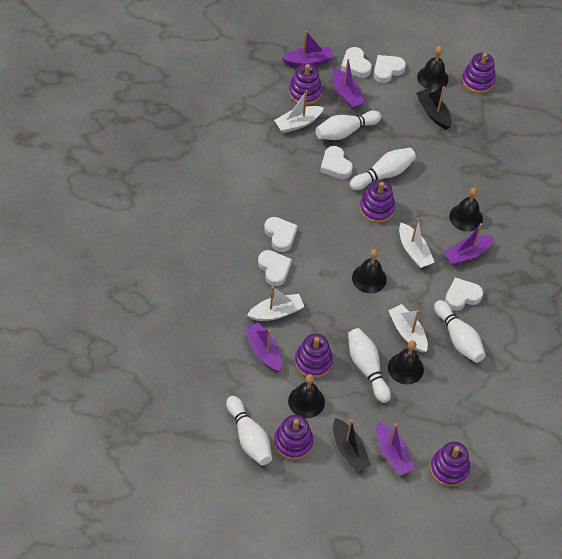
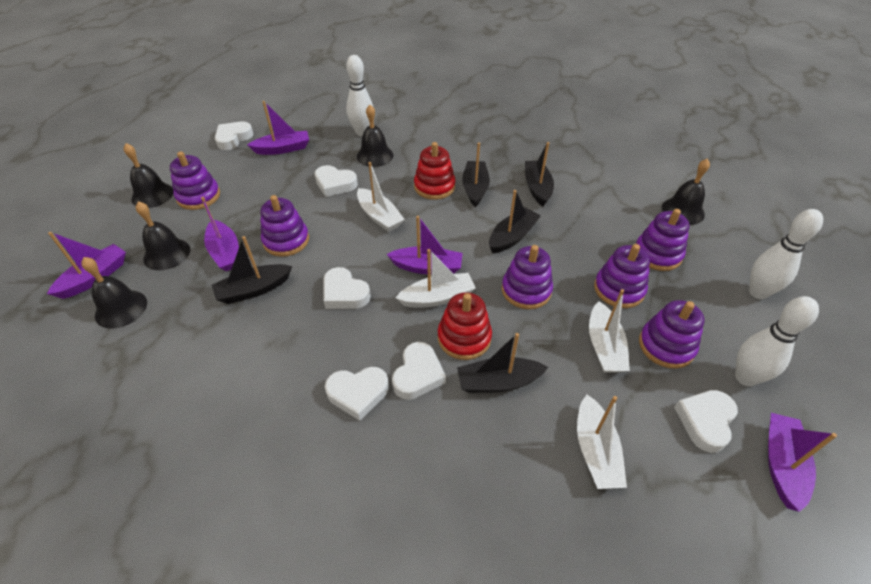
black boat: [333,418,371,472] [416,86,452,129] = 2 -> [212,236,292,304] [457,333,548,393] [462,143,490,207] [489,190,541,254] [525,142,554,206] = 5
red stacking toy: none = 0 -> [414,142,456,200] [438,292,492,360] = 2
white bowling pin: [226,396,272,466] [315,111,381,140] [348,328,391,403] [350,148,416,190] [434,300,486,363] = 5 -> [346,55,373,136] [735,296,819,386] [749,209,823,299] = 3

